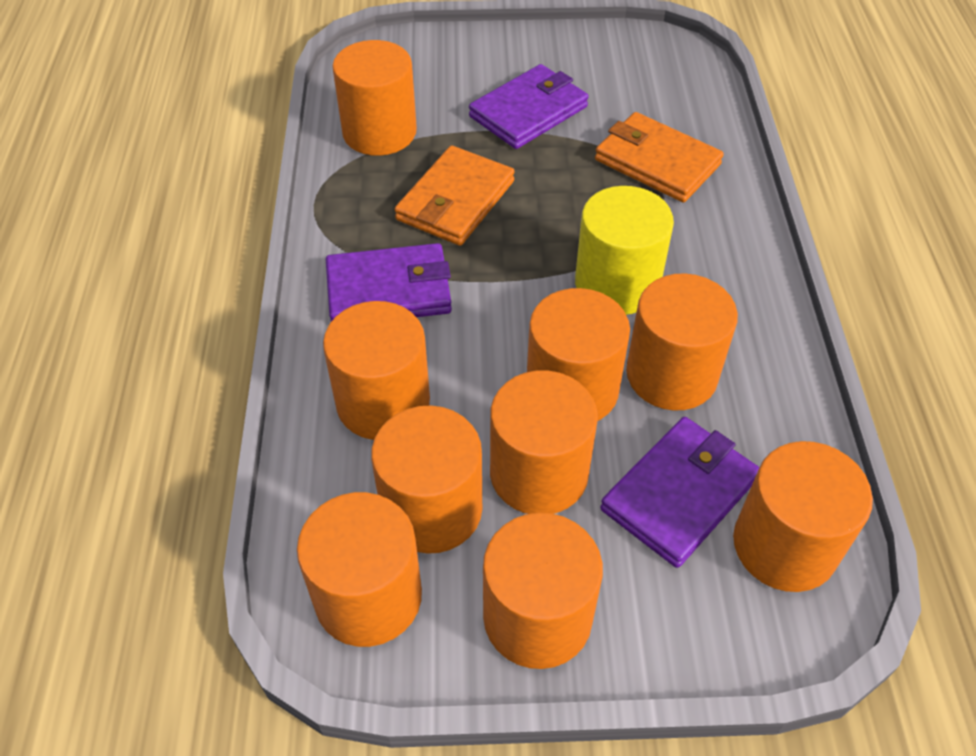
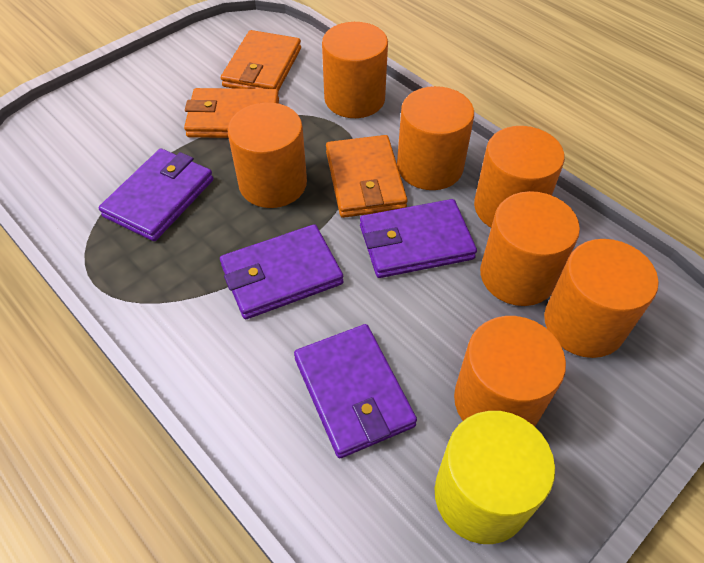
orange cylinder: [297,492,422,647] [323,301,430,440] [332,40,417,156] [371,406,482,554] [483,513,603,669] [490,370,598,514] [527,288,630,421] [626,273,738,411] [733,441,873,592] = 9 -> [228,102,307,208] [322,22,388,118] [397,86,474,190] [454,316,566,426] [474,126,565,227] [480,191,580,306] [544,239,659,358] = 7
orange wallet: [394,145,515,246] [595,112,724,203] = 2 -> [184,88,279,138] [221,30,301,91] [326,135,408,218] = 3
purple wallet: [326,243,452,322] [469,64,589,149] [600,417,760,568] = 3 -> [99,149,213,241] [220,224,344,319] [294,324,417,458] [360,199,477,278] = 4

